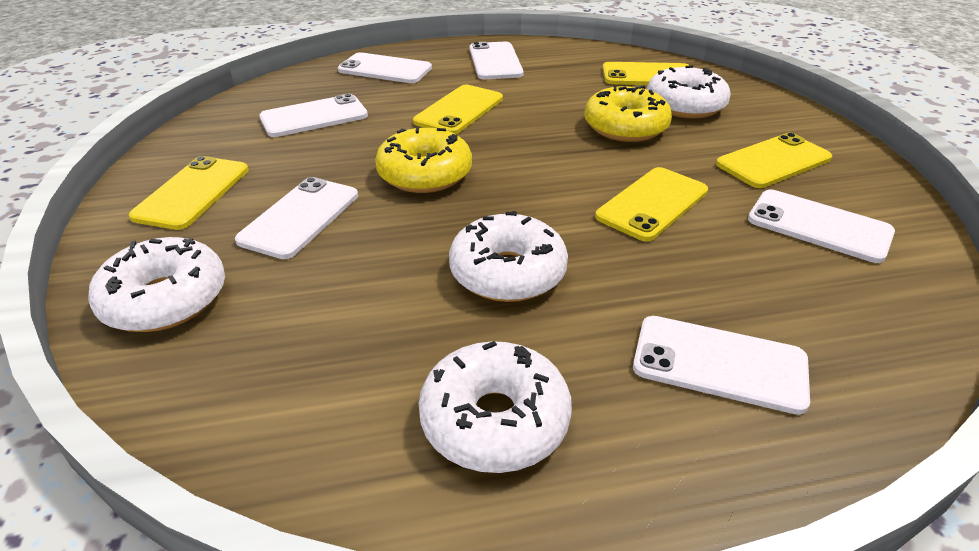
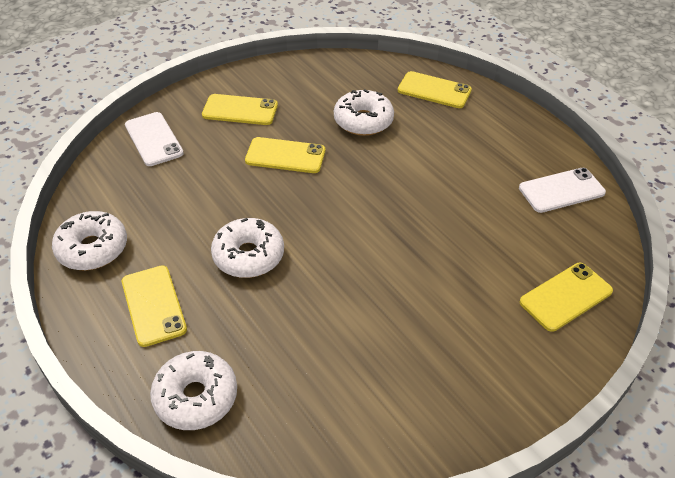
white phone: [235,177,358,259] [259,94,368,137] [338,52,432,83] [470,42,524,79] [633,316,810,415] [748,189,895,263] = 6 -> [125,112,184,166] [519,168,606,213] = 2
yellow donut: [375,127,472,193] [584,85,672,142] = 2 -> none = 0

